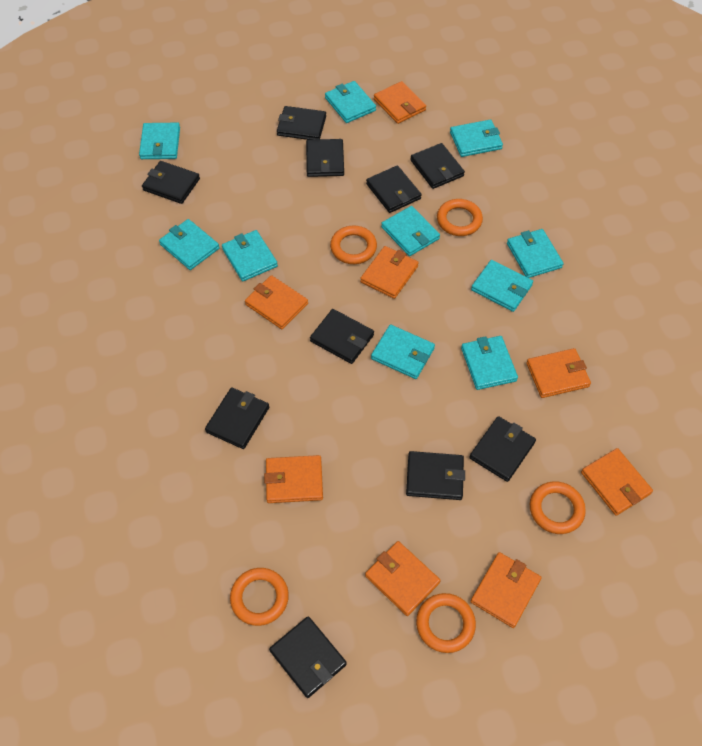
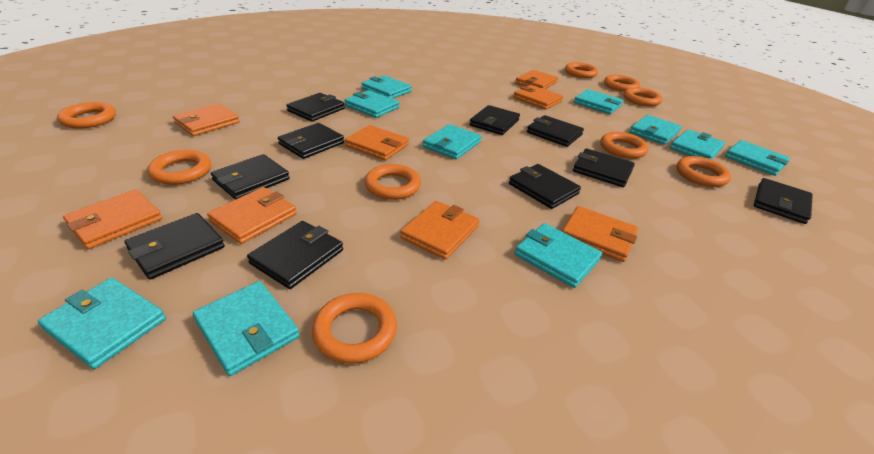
orange ring: [230,568,289,626] [330,226,377,264] [416,593,476,653] [437,199,483,236] [530,481,586,534] = 5 -> [57,102,116,129] [148,150,211,185] [312,293,397,364] [365,164,421,200] [565,62,598,78] [601,132,648,159] [604,75,640,92] [624,87,662,107] [676,156,731,187] = 9

